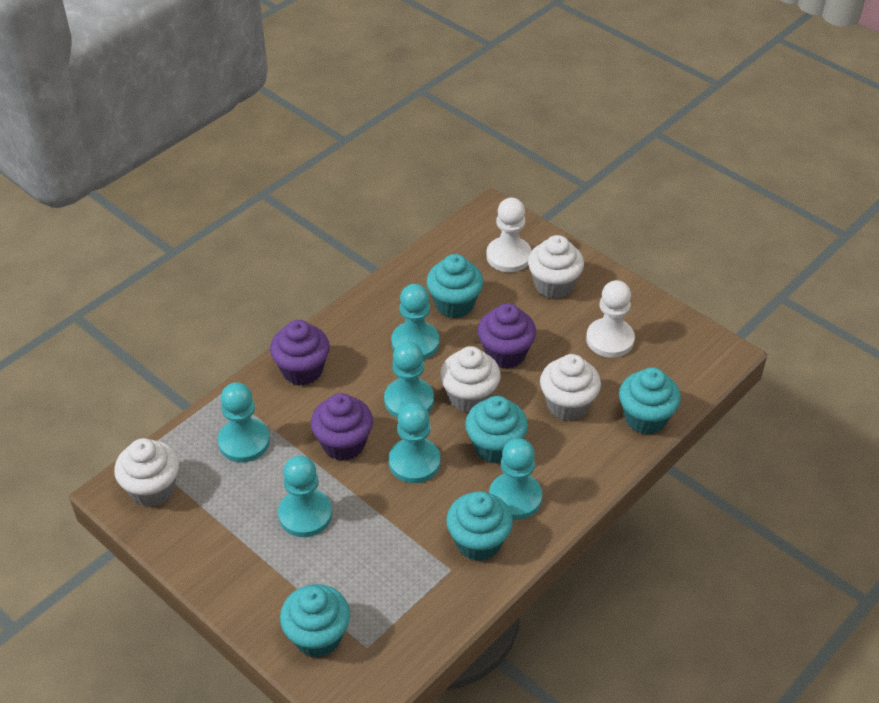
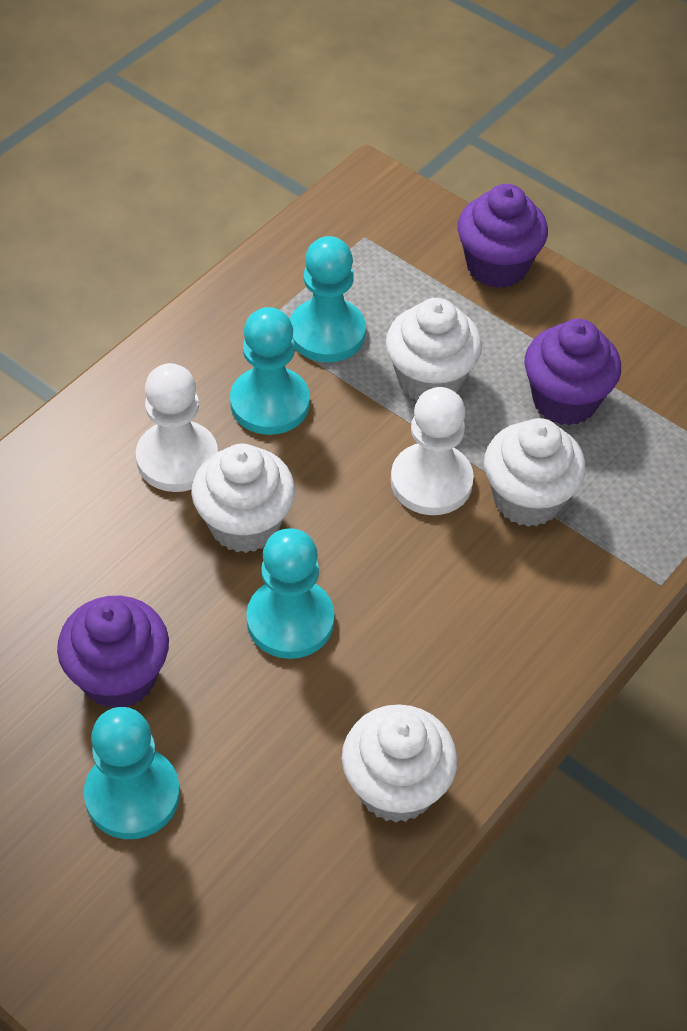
turquoise cupcake: [280,584,350,658] [427,254,483,318] [446,491,513,561] [465,396,528,464] [619,367,681,435] = 5 -> none = 0
turquoise pawn: [218,382,270,462] [278,456,332,537] [384,341,434,418] [389,403,440,483] [391,284,439,360] [489,438,542,520] = 6 -> [84,707,180,839] [230,307,310,435] [246,528,334,659] [290,236,366,362] = 4

